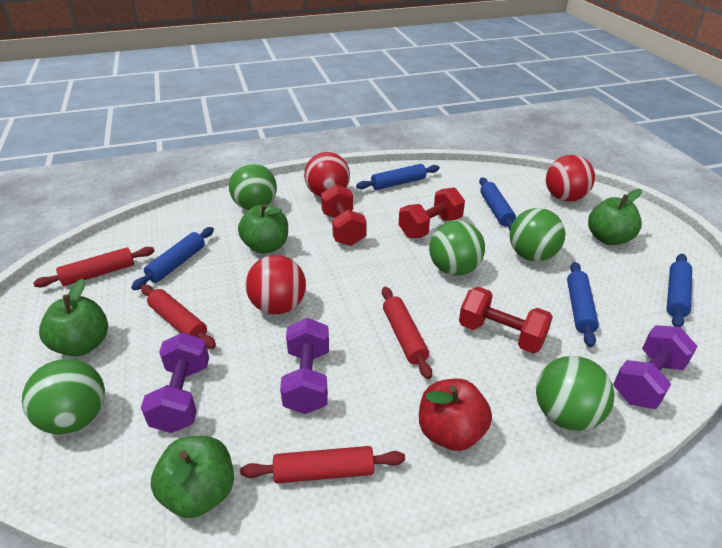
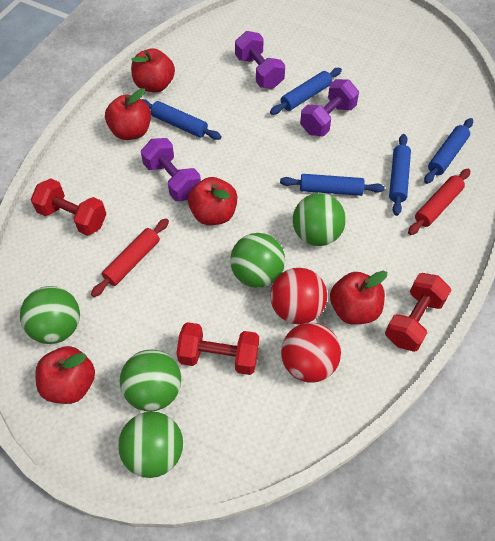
green apple: [39,278,108,356] [151,436,234,518] [238,204,288,254] [588,189,642,245] = 4 -> none = 0
red apple: [419,379,492,451] = 1 -> [35,346,95,404] [105,88,151,140] [131,48,175,92] [188,177,238,225] [330,271,387,325] = 5
red ball: [246,255,306,315] [304,152,350,197] [546,155,595,202] = 3 -> [270,268,327,324] [281,323,341,383] = 2
red rolling pin: [33,247,155,288] [141,285,216,349] [240,446,405,483] [382,287,432,379] = 4 -> [91,218,169,297] [408,169,470,235] = 2

